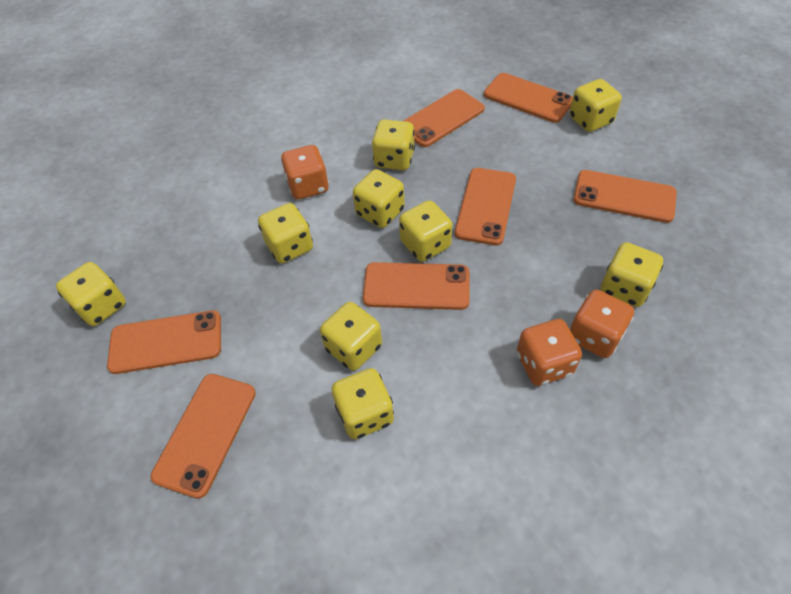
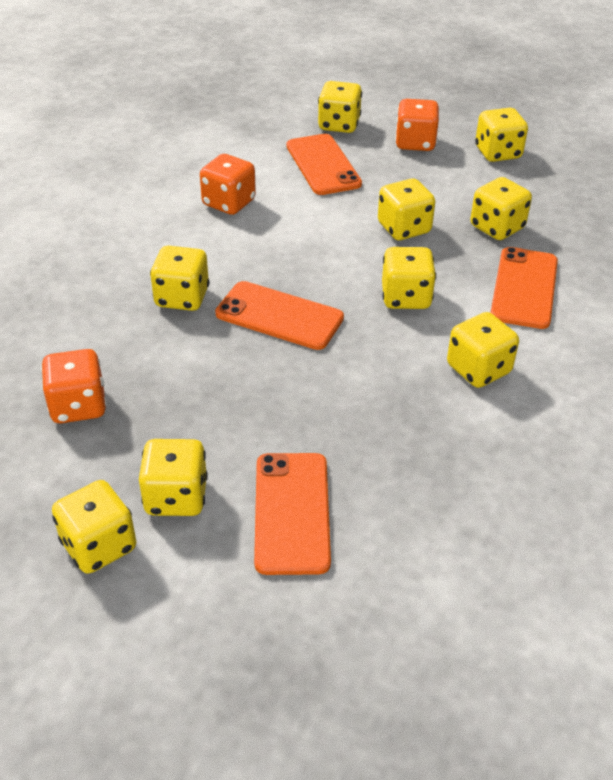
orange phone: [107,310,221,374] [151,374,256,499] [363,262,470,310] [404,89,485,147] [455,168,516,246] [484,73,573,123] [573,170,677,223] = 7 -> [215,281,344,350] [254,453,331,575] [287,134,362,195] [490,247,558,329] = 4

